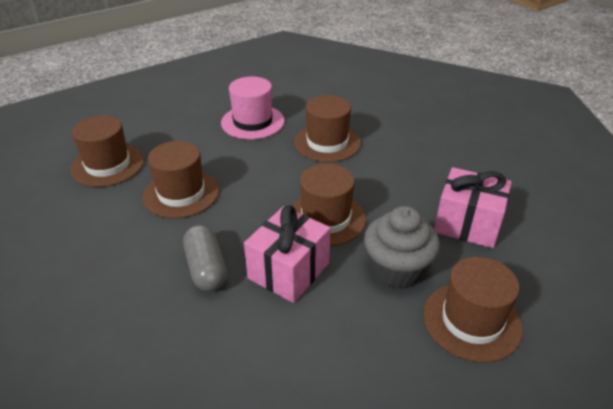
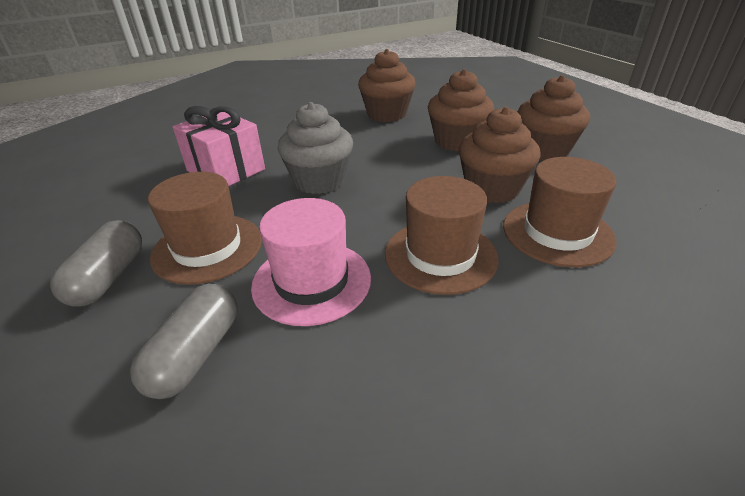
brown cupcake: none = 0 -> [358,49,416,122] [428,69,494,151] [459,106,541,203] [517,75,590,160] = 4
brown hat: [71,115,144,187] [143,141,219,219] [291,164,366,246] [294,95,361,162] [423,257,523,363] = 5 -> [148,172,262,285] [385,176,499,295] [503,157,617,267] = 3
grey capsule: [183,225,227,291] = 1 -> [50,220,142,307] [130,284,238,399] = 2
pink gift: [244,206,331,303] [434,167,511,248] = 2 -> [173,106,265,186] = 1

